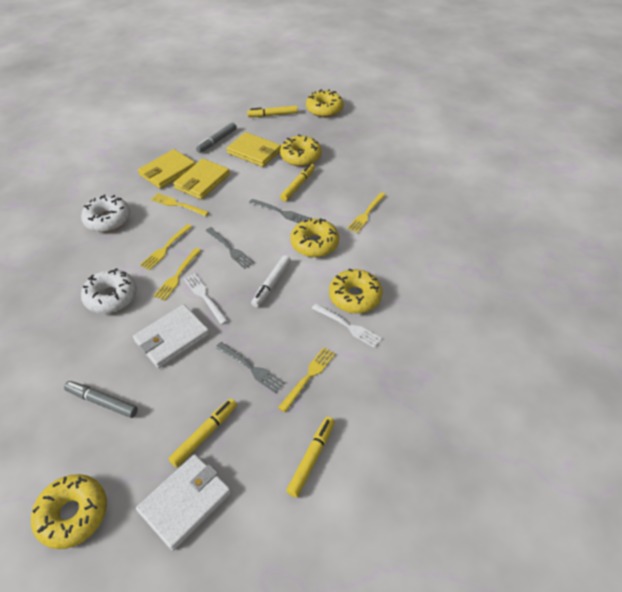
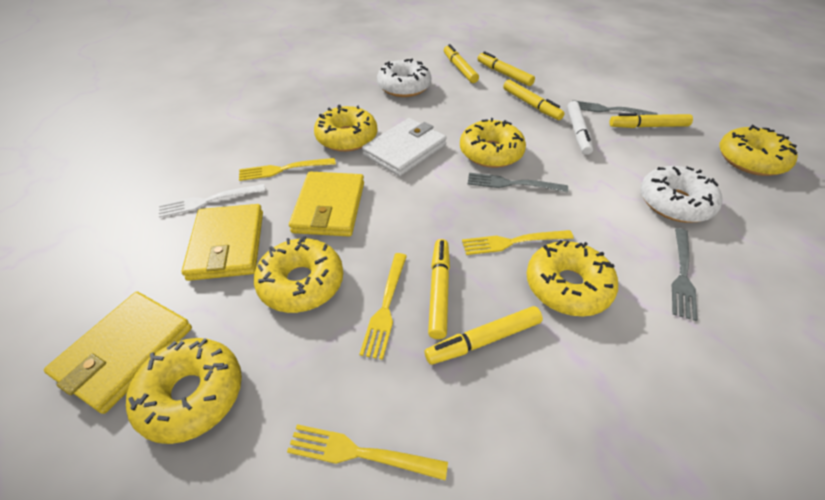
grey marker: [64,381,138,418] [196,122,237,153] = 2 -> none = 0
white fork: [184,273,228,325] [312,303,382,348] = 2 -> [159,184,265,218] = 1
white wallet: [133,304,210,368] [136,454,231,551] = 2 -> [362,118,447,176] = 1
yellow donut: [31,474,107,549] [280,135,322,166] [290,218,339,257] [306,89,344,117] [329,268,382,313] = 5 -> [126,338,242,444] [254,236,343,313] [314,105,378,152] [460,118,526,168] [527,240,618,317] [719,125,798,176] = 6
yellow fork: [140,224,192,270] [151,193,209,216] [154,248,201,301] [278,347,335,412] [347,192,386,233] = 5 -> [239,158,336,181] [287,424,448,480] [359,253,407,360] [462,230,574,255] = 4
yellow marker: [168,399,237,467] [247,105,298,117] [280,164,315,201] [286,417,335,497] = 4 -> [425,306,543,365] [428,239,450,339] [444,44,479,83] [477,51,535,86] [503,80,565,120] [609,113,693,128] = 6

